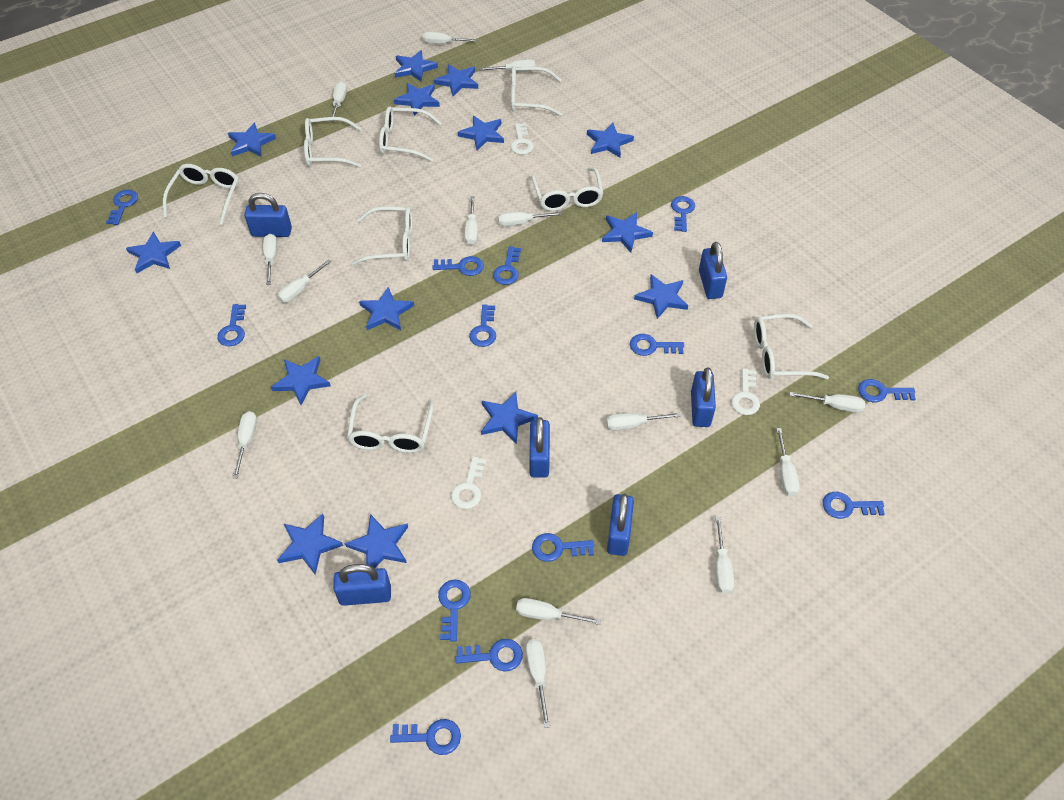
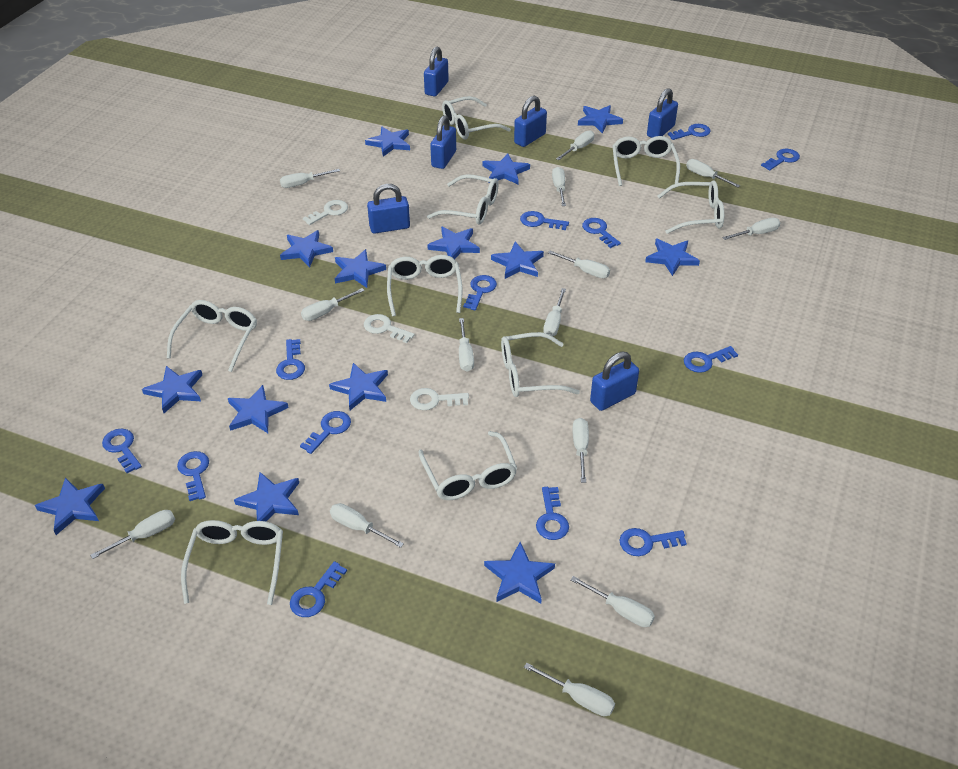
white glasses: [163,164,239,225] [304,117,361,167] [347,394,434,453] [351,206,412,266] [379,106,441,162] [511,66,562,116] [532,167,604,211] [754,314,829,379] = 8 -> [167,300,257,372] [181,520,283,605] [387,255,463,316] [419,431,517,500] [427,174,499,224] [442,96,511,140] [501,332,580,397] [612,136,680,186] [658,180,724,234] = 9

